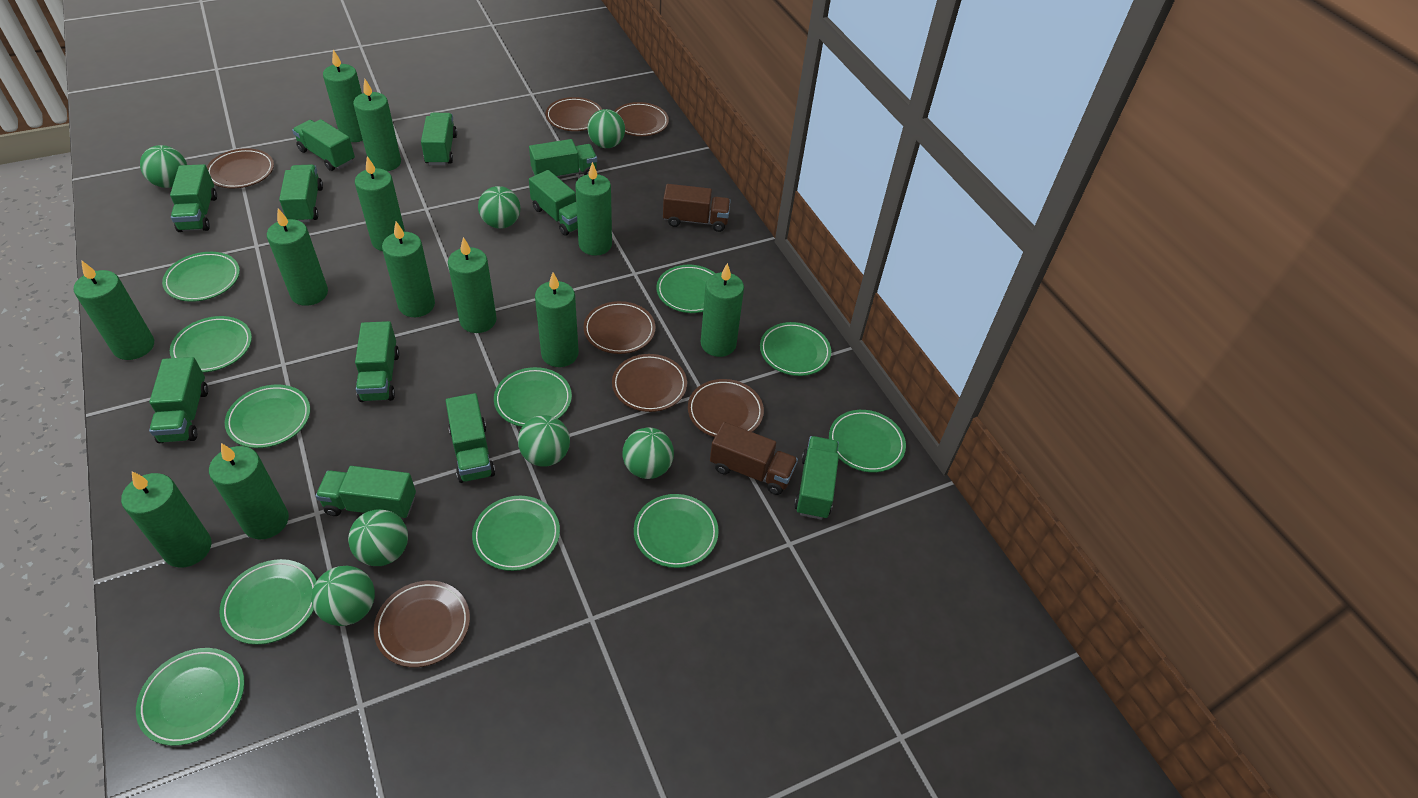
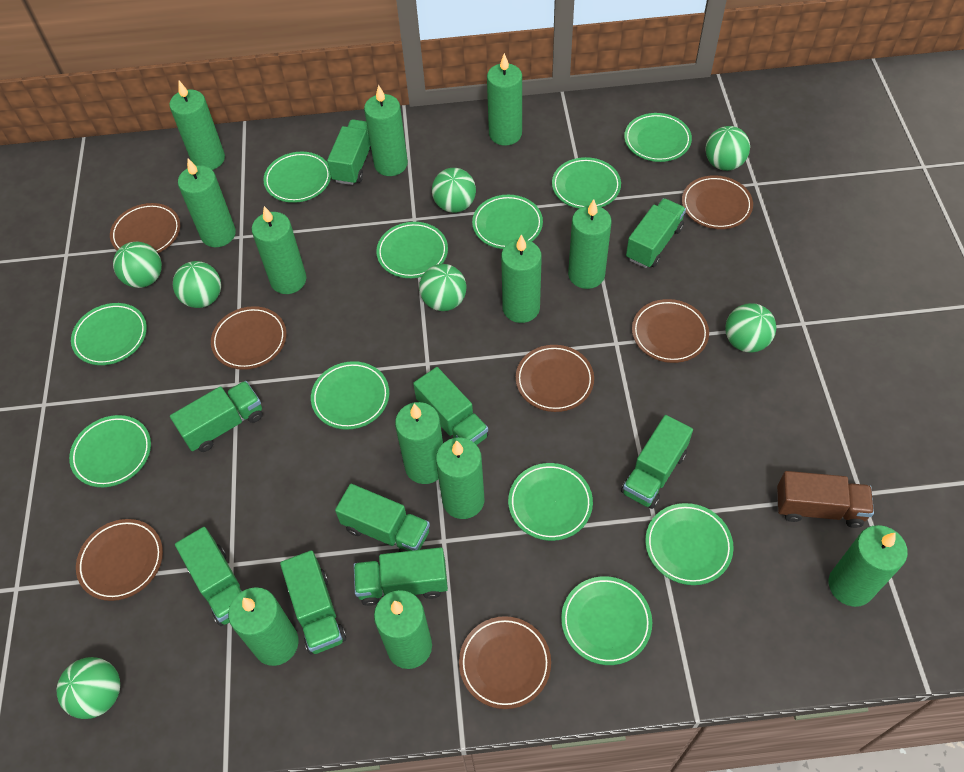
brown truck: [663,184,731,232] [710,422,798,495] = 2 -> [777,471,874,528] = 1
green truck: [149,357,208,443] [170,164,217,232] [279,164,323,223] [292,119,355,171] [316,466,416,518] [355,321,399,402] [421,113,457,165] [446,393,495,483] [529,139,597,177] [529,170,578,236] [794,436,839,520] = 11 -> [170,381,263,452] [175,527,242,626] [280,550,346,654] [327,119,371,185] [335,484,430,552] [354,547,448,606] [413,367,488,445] [621,415,693,509] [626,198,686,268] = 9

